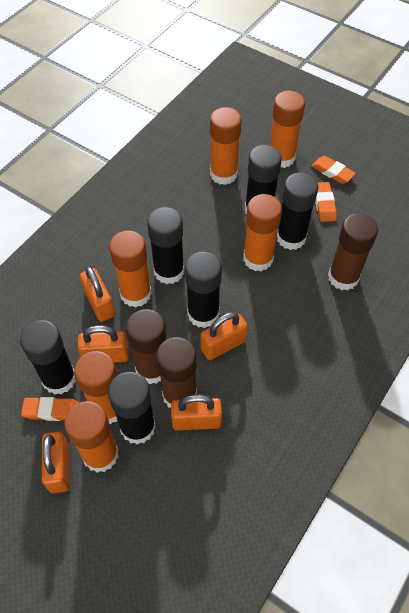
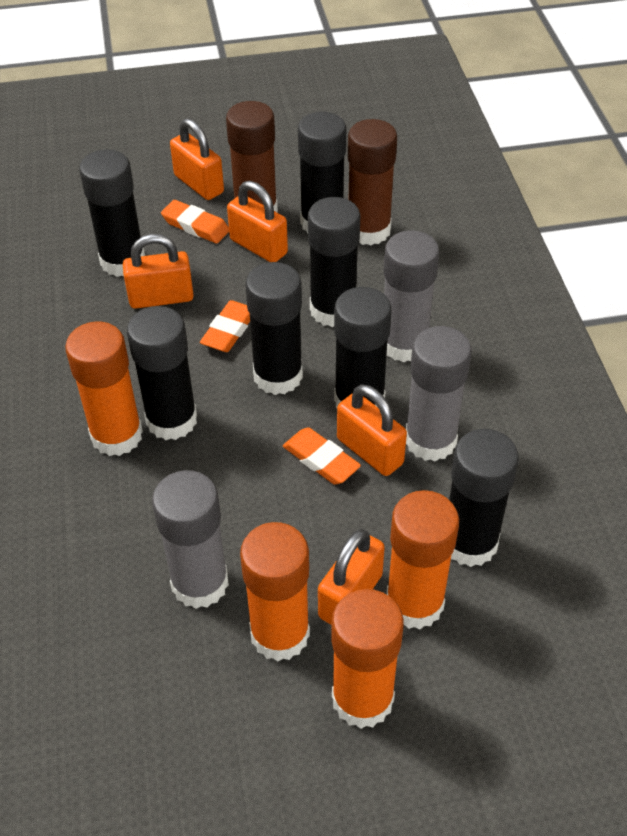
black glue stick: [20,320,76,395] [108,372,156,445] [147,207,184,284] [185,252,222,328] [245,145,282,215] [277,172,318,250] = 6 -> [79,149,145,277] [127,306,197,440] [245,262,303,395] [298,112,346,234] [308,197,361,327] [334,287,392,408] [449,429,519,567] = 7
brown glue stick: [126,309,166,384] [156,337,197,408] [328,213,378,290] = 3 -> [226,101,278,212] [348,119,397,245] = 2
grey glue stick: none = 0 -> [152,470,229,609] [384,230,440,362] [406,326,472,461] = 3
orange glue stick: [64,401,119,473] [74,351,118,424] [109,231,152,308] [210,107,242,185] [243,194,282,271] [270,91,305,168] = 6 -> [65,321,143,456] [240,522,310,661] [331,589,404,729] [386,490,459,629] = 4

